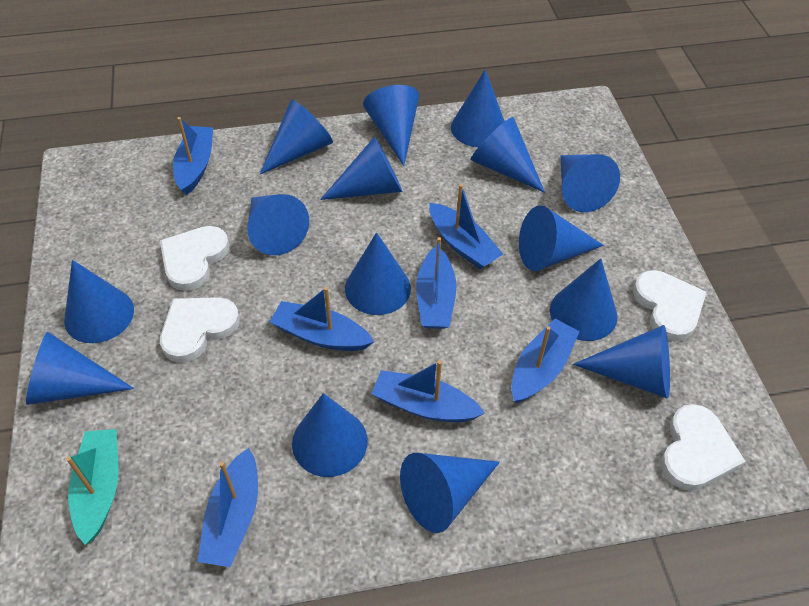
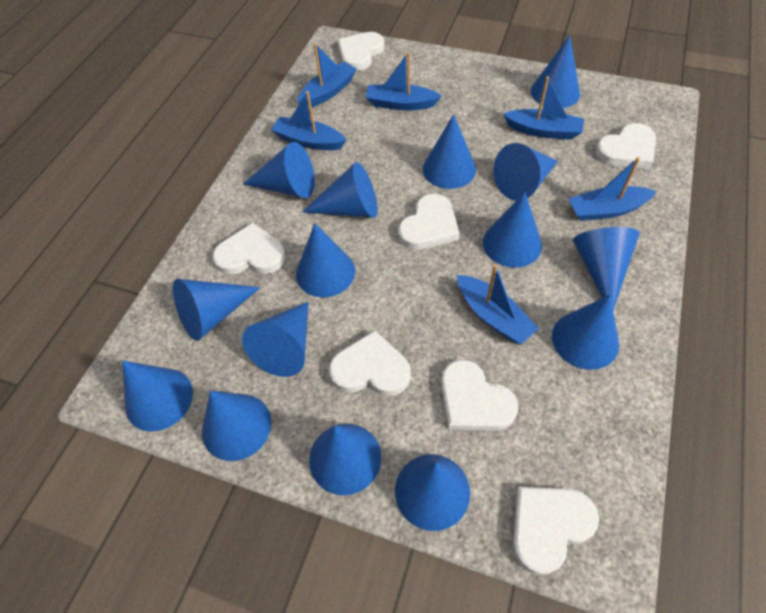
blue boat: [173,117,213,195] [197,448,258,567] [270,287,374,351] [371,360,485,422] [416,237,456,329] [429,184,503,269] [511,319,580,403] = 7 -> [271,91,346,150] [298,43,357,108] [365,52,441,110] [457,264,539,344] [503,76,584,140] [568,157,657,221] = 6
turquoise boat: [66,429,118,545] = 1 -> none = 0
white heart: [160,226,229,291] [160,297,240,363] [633,270,707,341] [661,404,746,491] = 4 -> [213,223,286,275] [329,330,411,396] [338,32,385,71] [398,194,459,250] [441,360,518,431] [512,487,599,575] [595,123,656,169] = 7

